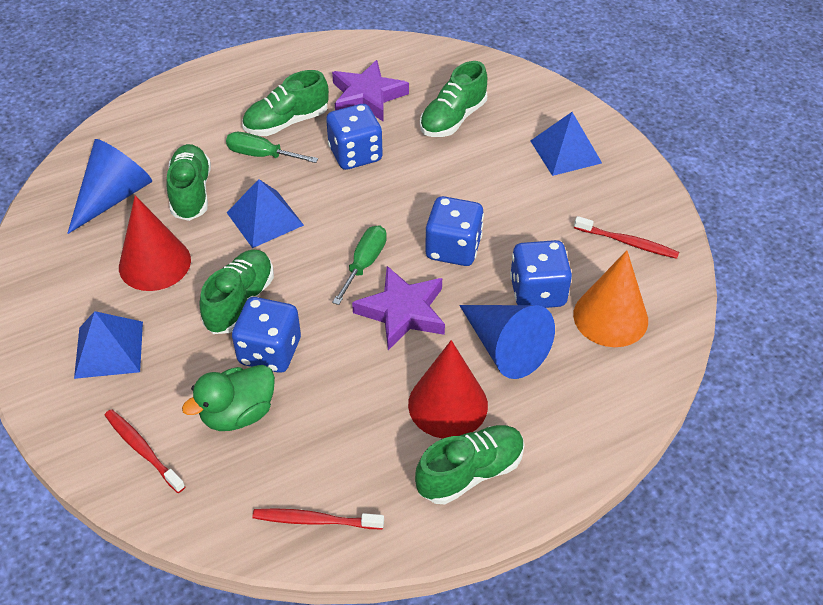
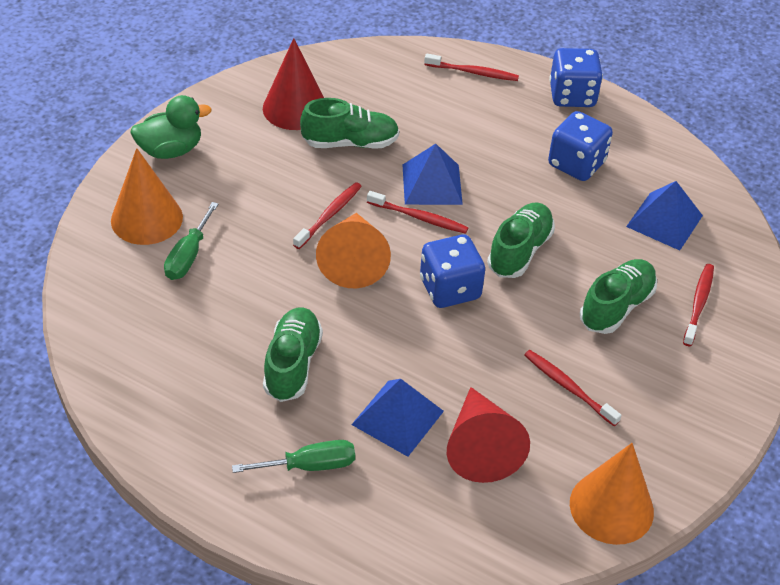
blue cone: [67,139,152,234] [459,305,555,379] = 2 -> none = 0
blue dice: [232,297,301,373] [326,104,383,170] [425,196,484,266] [510,240,572,308] = 4 -> [420,235,485,308] [548,111,613,181] [549,48,603,107] = 3
green shoe: [166,144,211,221] [200,249,274,334] [242,70,329,136] [415,425,525,504] [420,61,487,137] = 5 -> [263,307,323,402] [300,98,399,148] [487,202,555,278] [580,259,657,334] = 4
orange cone: [573,250,648,347] = 1 -> [111,148,183,245] [316,213,391,288] [570,443,654,545] = 3
purple star: [332,60,409,122] [352,266,445,350] = 2 -> none = 0
red toothbrush: [104,409,185,493] [252,508,384,529] [574,216,679,259] = 3 -> [293,182,362,249] [367,191,468,234] [424,54,519,81] [524,350,621,426] [683,264,714,346] = 5

